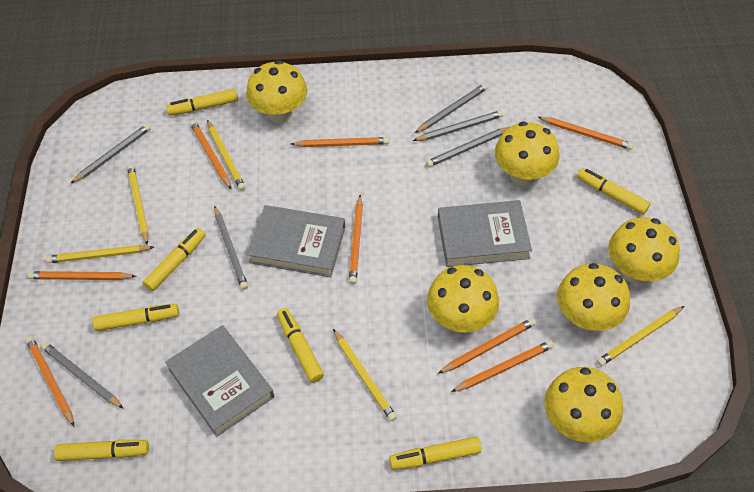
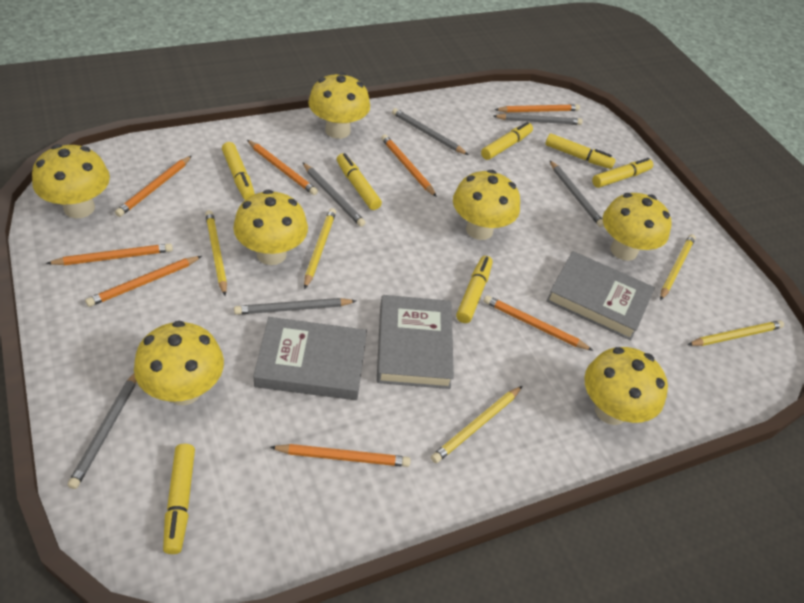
yellow mushroom: [246,60,307,123] [427,265,499,332] [495,122,559,186] [545,367,623,442] [557,263,630,331] [608,217,680,284] = 6 -> [32,144,110,218] [134,321,224,405] [233,190,308,265] [308,72,370,139] [453,170,520,240] [584,347,668,425] [603,193,672,261] = 7

